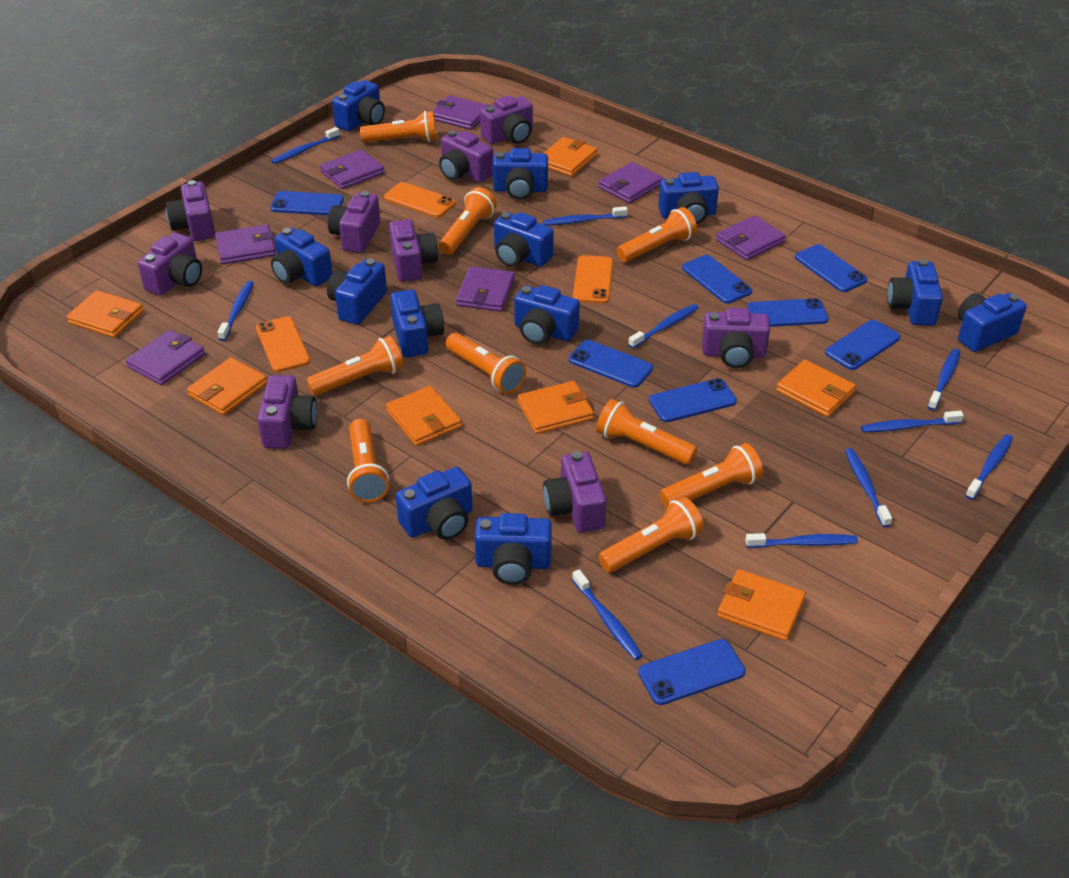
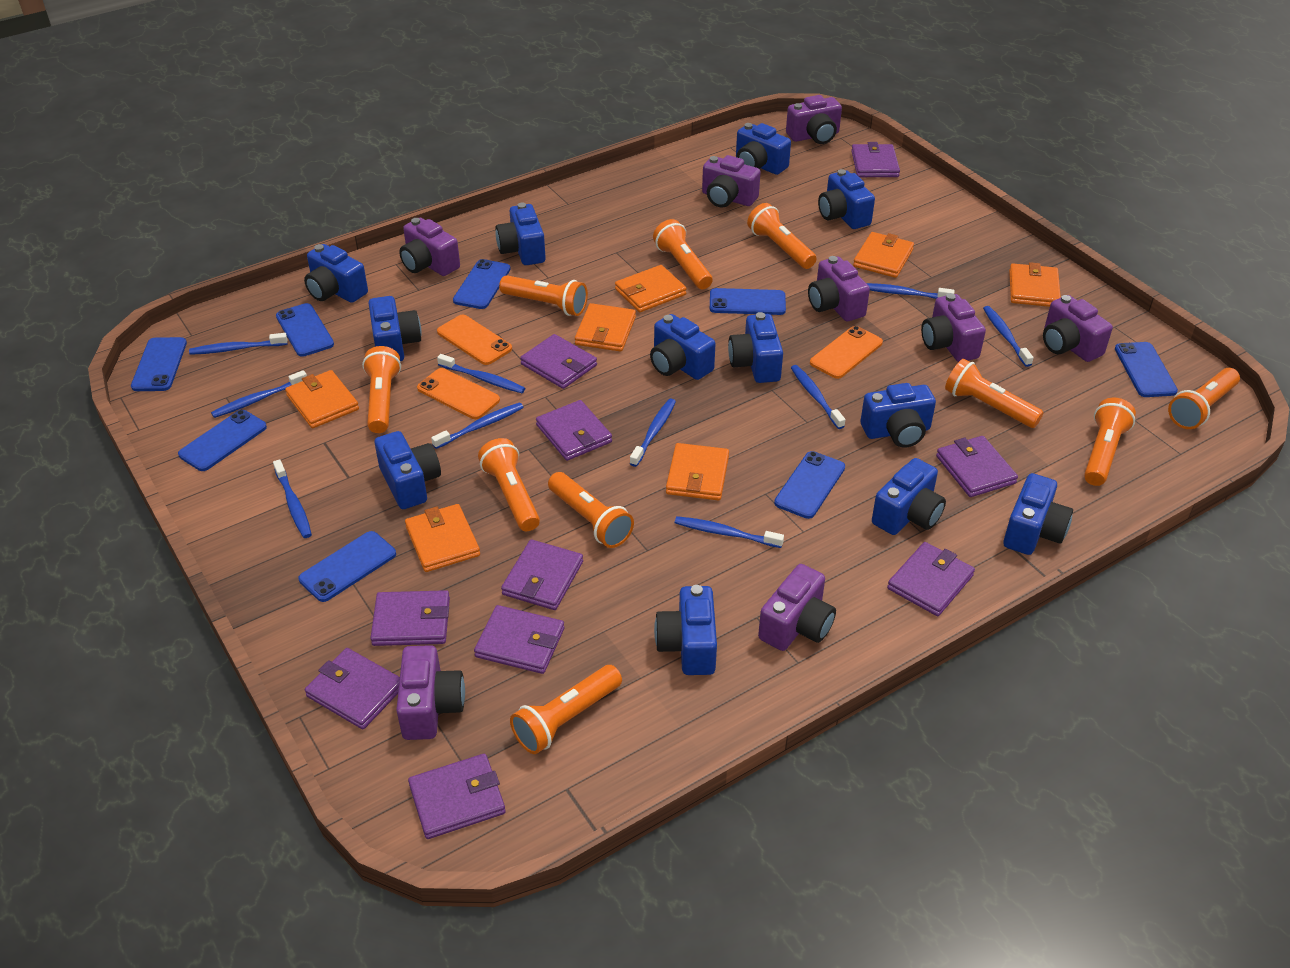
orange flashlight: [306,336,403,396] [347,419,389,503] [360,111,437,143] [439,187,497,255] [446,333,526,394] [596,399,697,465] [598,497,704,573] [617,207,697,262] [660,443,763,508] = 9 -> [362,346,401,433] [478,438,540,531] [499,275,588,316] [510,665,622,754] [548,472,634,548] [653,219,713,289] [747,203,817,269] [945,359,1044,428] [1084,398,1136,486] [1168,368,1240,429] = 10
purple camera: [138,233,202,296] [166,180,215,241] [257,375,317,449] [328,191,380,253] [389,219,438,282] [439,130,493,182] [480,95,533,144] [543,451,607,533] [702,308,770,368] = 9 -> [396,645,465,740] [399,218,460,276] [702,155,761,208] [758,564,836,651] [786,95,842,144] [808,256,870,321] [921,293,986,362] [1043,295,1113,362] = 8
purple wallet: [126,330,205,385] [215,224,276,264] [320,149,384,189] [432,95,489,130] [456,266,515,312] [598,162,663,204] [716,215,786,260] = 7 -> [305,648,400,729] [370,590,450,646] [408,754,506,839] [474,605,564,674] [501,539,583,610] [520,334,597,389] [536,400,612,461] [851,142,900,177] [887,542,975,616] [936,436,1018,497] = 10

